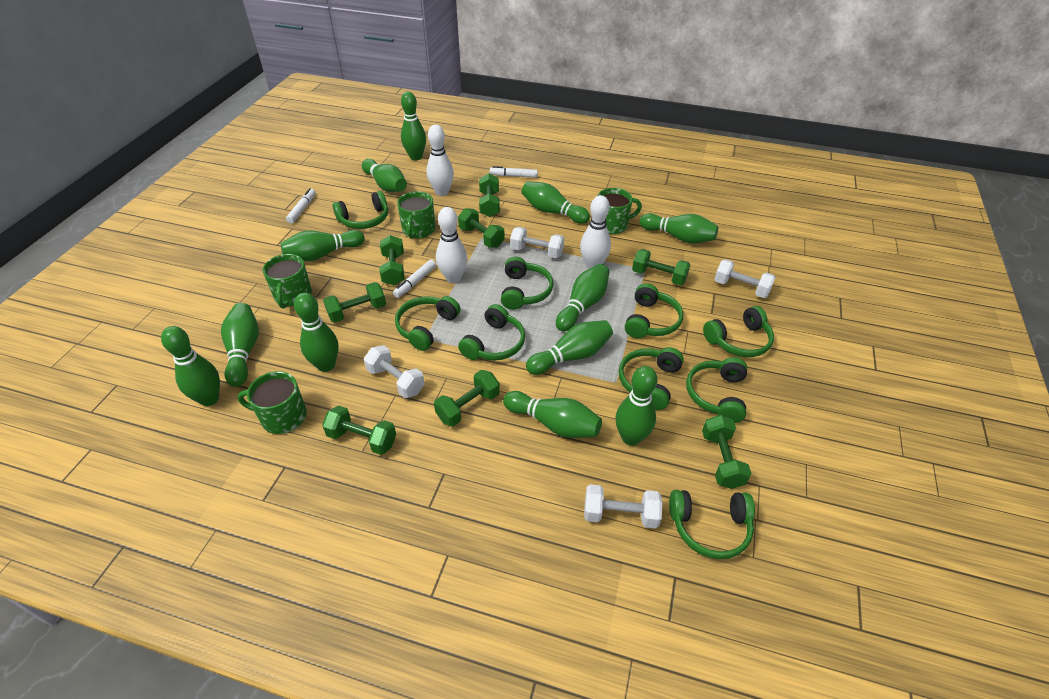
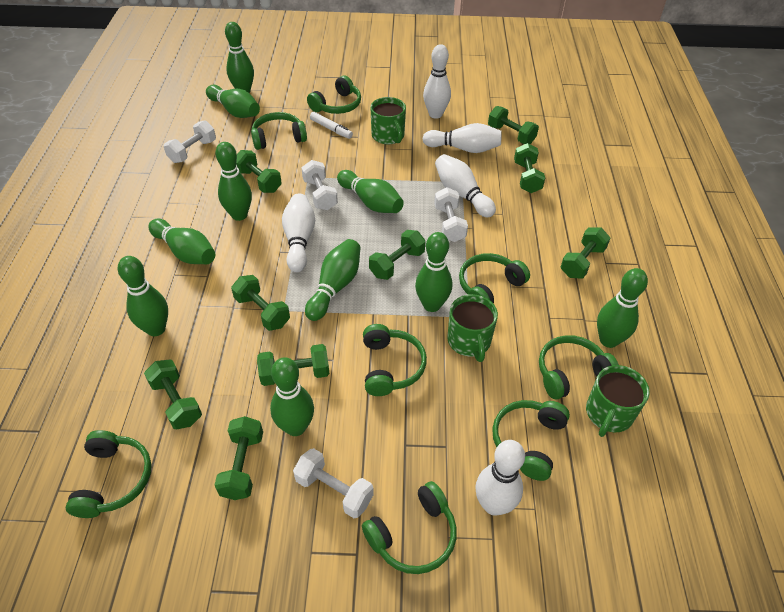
green bowling pin: [161,326,220,406] [221,303,259,387] [280,230,365,261] [294,293,339,372] [362,159,407,192] [401,92,426,160] [503,391,602,438] [521,182,590,224] [526,320,613,375] [556,264,609,331] [615,366,658,446] [640,213,718,243] = 12 -> [118,256,168,336] [148,219,215,264] [206,85,260,118] [215,142,252,221] [225,22,254,93] [270,357,314,436] [305,239,361,321] [337,170,404,213] [415,232,452,312] [597,268,648,348] = 10
green dumbbell: [322,406,396,455] [323,282,386,323] [380,235,404,285] [434,370,500,427] [458,208,505,248] [479,173,500,217] [632,249,691,285] [702,415,752,489] = 8 -> [144,360,202,429] [215,416,263,500] [231,275,290,331] [236,150,282,193] [257,344,329,386] [369,230,426,280] [488,106,539,144] [514,143,545,193] [561,227,610,279] = 9
green headphones: [333,191,388,229] [395,296,461,351] [458,304,525,360] [501,257,554,310] [619,347,684,410] [625,283,683,338] [669,490,755,559] [686,357,747,423] [703,306,774,357] = 9 -> [66,430,152,518] [251,112,307,150] [307,76,361,114] [362,481,457,574] [363,324,427,396] [459,253,530,303] [492,400,570,481] [539,335,619,399] = 8
green mug: [237,371,307,434] [263,254,312,308] [397,191,435,239] [598,188,642,234] = 4 -> [370,97,406,145] [447,294,498,362] [586,365,650,437] = 3
white bowling pin: [427,125,454,196] [436,207,467,283] [580,195,611,269] = 3 -> [282,193,315,272] [423,44,451,119] [423,123,502,153] [435,154,496,217] [475,440,525,516] = 5
white marker: [286,188,316,224] [393,259,436,298] [490,166,538,178] = 3 -> [310,112,353,139] = 1

